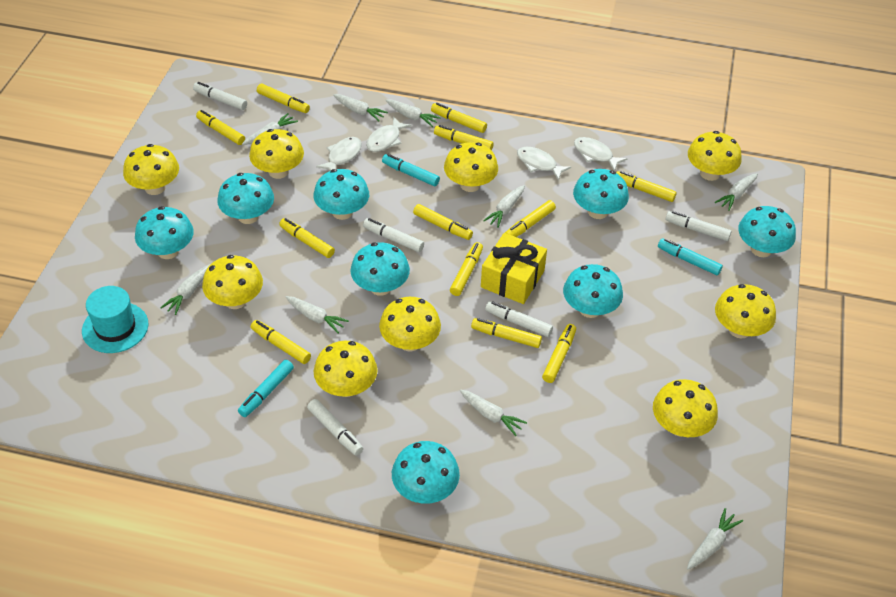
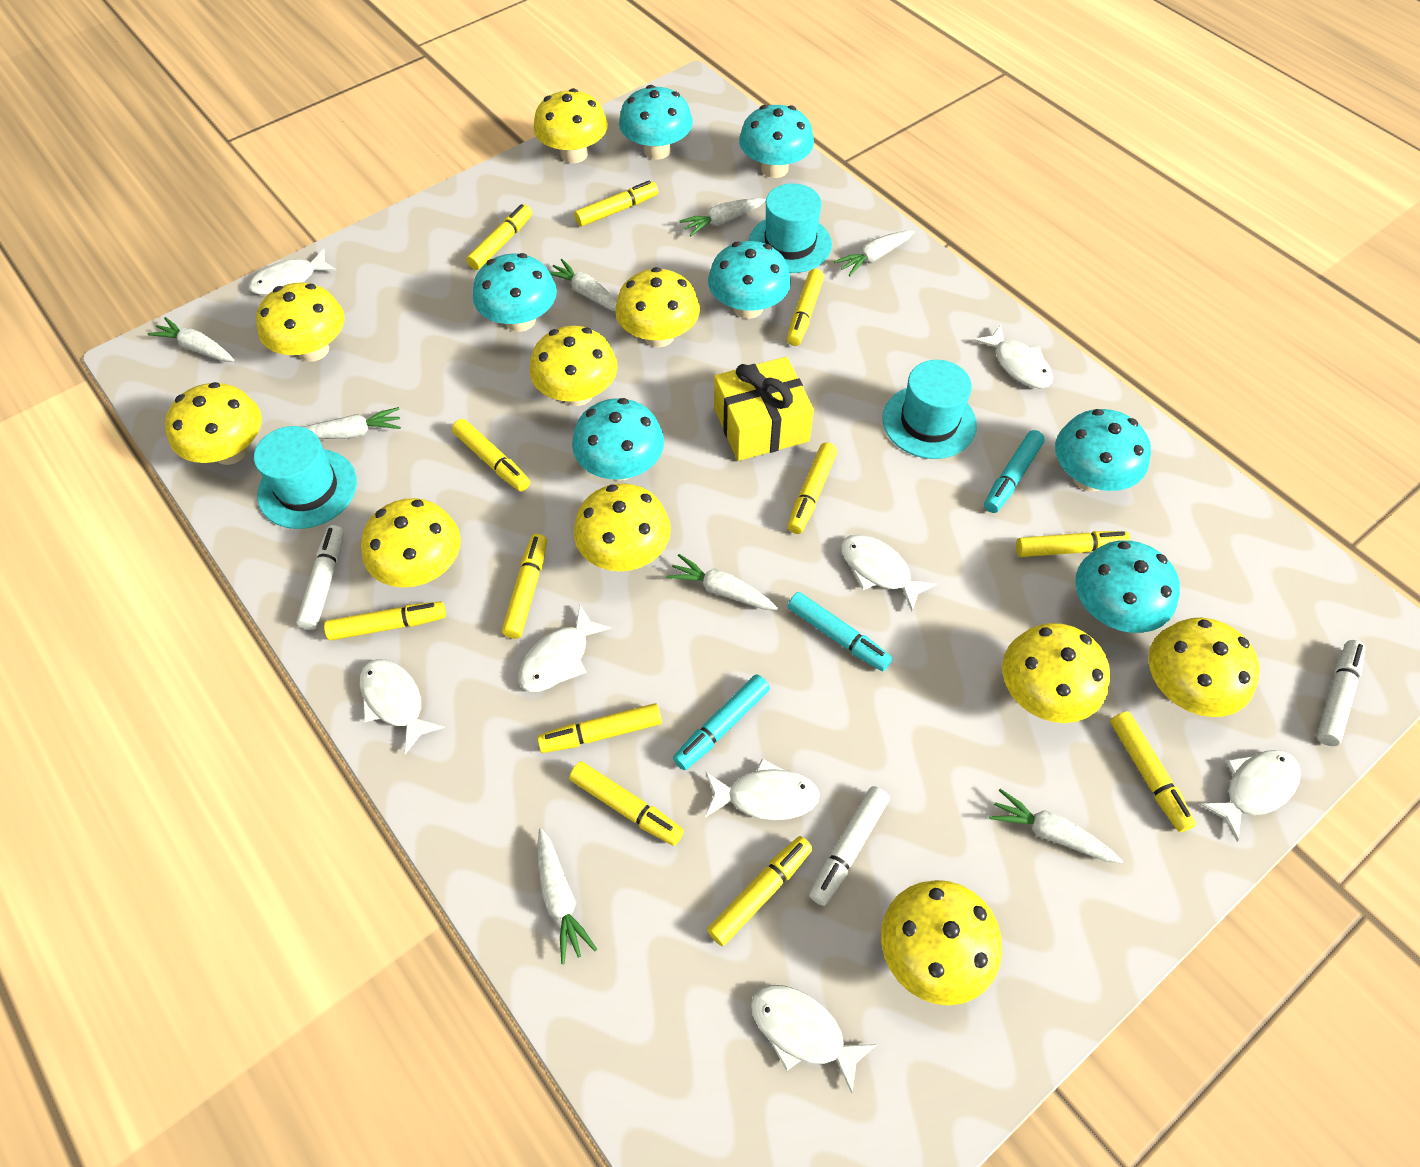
turquoise hat: [82,286,148,353] = 1 -> [254,426,357,529] [749,183,832,273] [883,360,977,459] = 3
turquoise mushroom: [135,206,194,259] [217,173,274,224] [313,169,369,220] [350,242,410,296] [392,441,460,504] [563,264,623,318] [573,169,629,219] [738,206,796,257] = 8 -> [473,253,557,332] [572,398,664,481] [619,85,693,160] [708,241,791,319] [739,105,814,178] [1055,409,1151,492] [1075,540,1180,633] = 7
white carrot: [160,264,210,315] [242,113,298,145] [286,296,349,333] [333,94,388,121] [385,99,441,127] [460,389,527,436] [483,185,525,228] [687,508,743,570] [715,173,758,211] = 9 -> [148,317,235,362] [304,407,401,439] [538,828,597,964] [549,259,617,311] [666,554,778,610] [680,198,766,236] [834,230,915,276] [989,789,1123,863] = 8
white fish: [316,137,362,171] [366,116,412,152] [517,147,571,181] [574,137,627,171] = 4 -> [248,249,337,295] [360,659,445,754] [518,605,612,692] [705,759,820,820] [751,985,877,1093] [841,534,937,611] [974,325,1053,389] [1200,750,1301,842] = 8
white marker: [193,82,247,110] [307,399,363,456] [363,218,424,252] [485,301,553,337] [666,211,732,241] = 5 -> [296,525,344,630] [809,786,890,906] [1317,640,1366,746] = 3
yellow mushroom: [123,144,179,195] [202,255,263,309] [249,129,304,179] [314,341,377,397] [379,297,441,351] [444,142,498,192] [653,379,718,437] [688,131,742,181] [715,284,776,339] = 9 -> [165,382,262,465] [256,283,345,362] [361,498,461,588] [530,326,618,406] [533,88,608,163] [574,483,671,571] [615,267,700,347] [881,880,1002,1005] [1002,623,1110,723] [1149,618,1260,717] = 10

